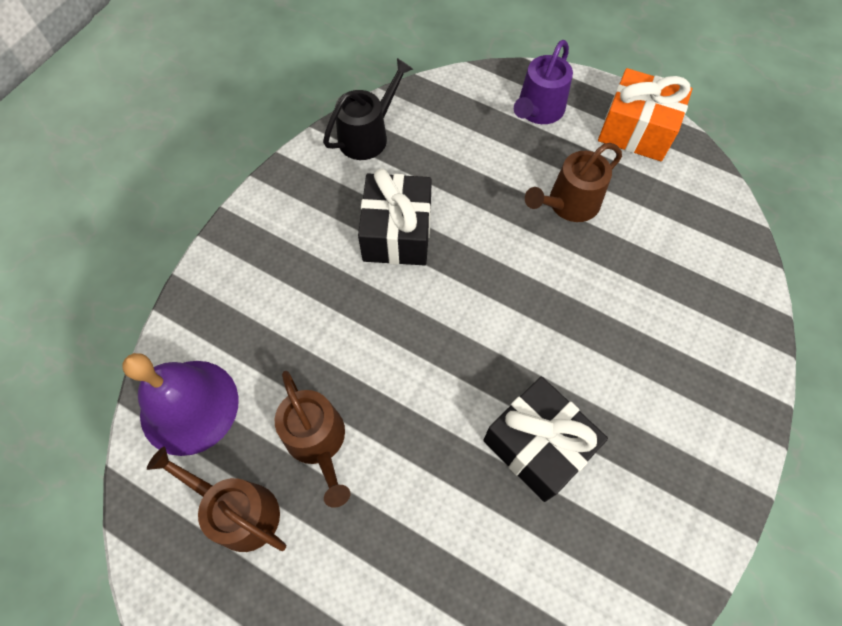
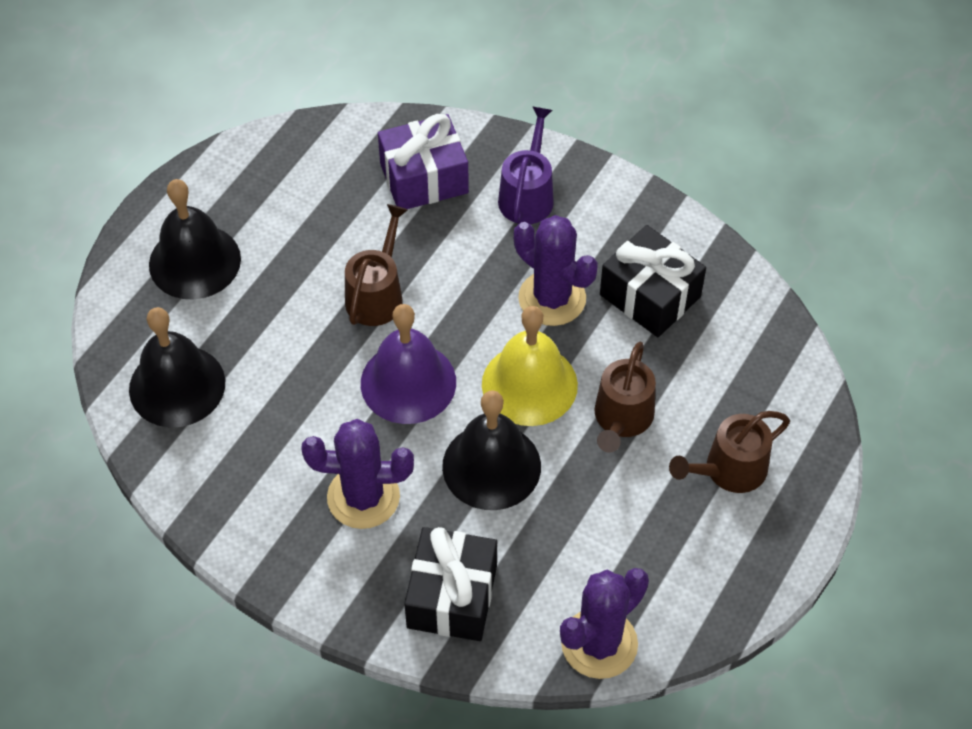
black bell: none = 0 -> [129,307,225,427] [149,179,241,300] [442,390,541,510] = 3
black watering can: [323,58,413,160] = 1 -> none = 0
orange gift: [598,68,692,161] = 1 -> none = 0
purple cactus: none = 0 -> [301,419,414,529] [514,215,598,326] [560,568,649,679] = 3
purple gift: none = 0 -> [378,114,469,209] = 1
yellow bell: none = 0 -> [482,306,578,426] = 1

